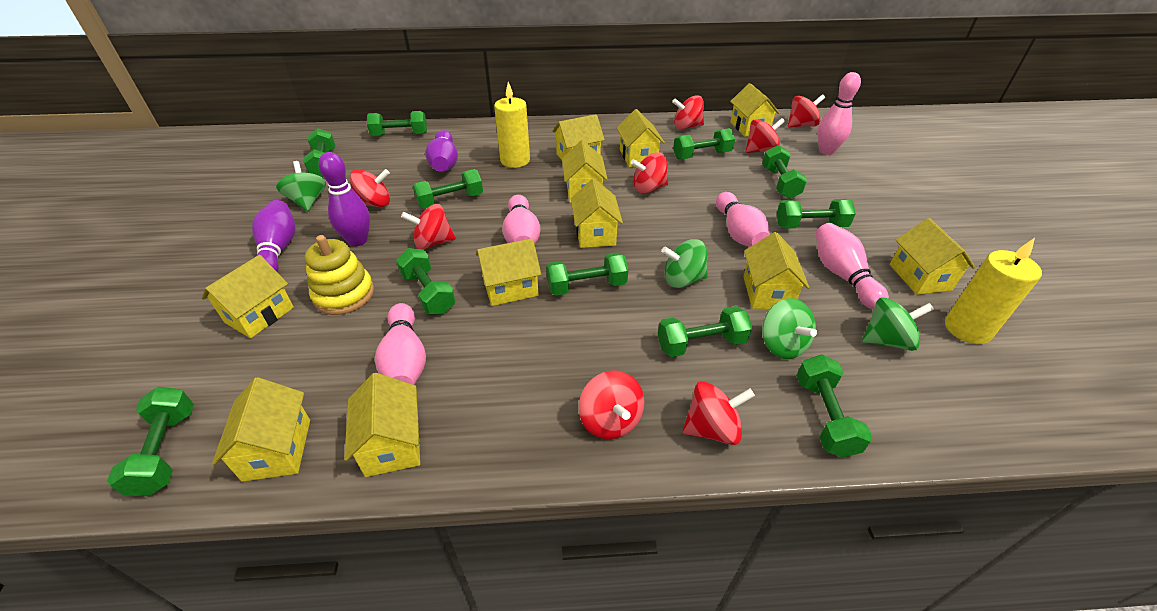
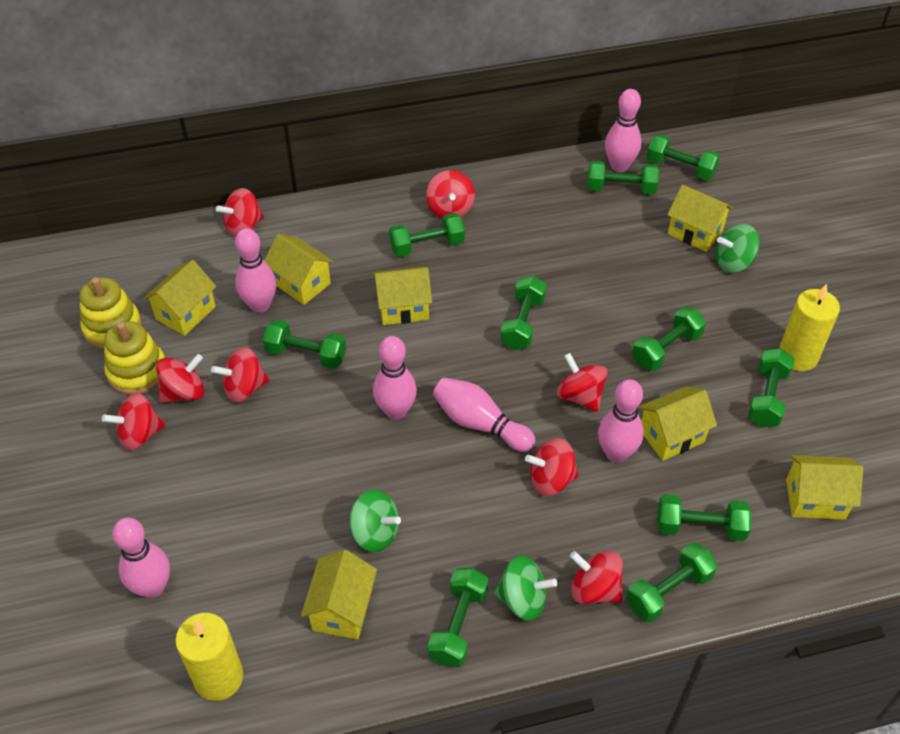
green dumbbell: [107,387,194,496] [303,128,335,178] [367,111,427,137] [396,248,456,314] [413,169,483,208] [546,252,628,296] [658,306,752,357] [673,128,735,160] [762,145,807,199] [777,199,856,228] [796,354,872,458] = 11 -> [263,319,346,369] [389,213,465,257] [428,568,488,667] [500,276,547,350] [587,161,659,194] [626,542,717,622] [632,307,706,371] [647,135,720,181] [657,494,752,541] [748,348,795,427] = 10
green spinning top: [276,161,326,211] [661,239,708,288] [762,298,817,359] [862,297,934,351] = 4 -> [350,490,401,552] [494,556,557,621] [716,224,760,273] = 3
pink bowling pin: [375,303,426,385] [502,195,540,244] [716,192,770,247] [816,223,889,310] [818,72,861,155] = 5 -> [112,517,170,598] [235,228,276,313] [373,336,417,420] [433,377,535,452] [598,379,644,463] [605,89,641,172] = 6
purple bowling pin: [252,200,295,272] [318,152,370,246] [425,130,458,172] = 3 -> none = 0
yellow house: [202,255,294,338] [212,377,310,482] [344,373,420,477] [476,239,541,306] [552,114,605,160] [562,140,607,203] [571,178,623,248] [617,109,665,167] [730,83,780,137] [743,232,809,309] [890,218,975,295] = 11 -> [143,260,217,336] [264,234,334,305] [301,550,377,640] [373,266,432,325] [638,387,717,461] [667,185,733,252] [786,455,863,520] = 7
yellow stacking toy: [305,235,374,315] = 1 -> [80,277,142,349] [104,321,165,395] = 2

